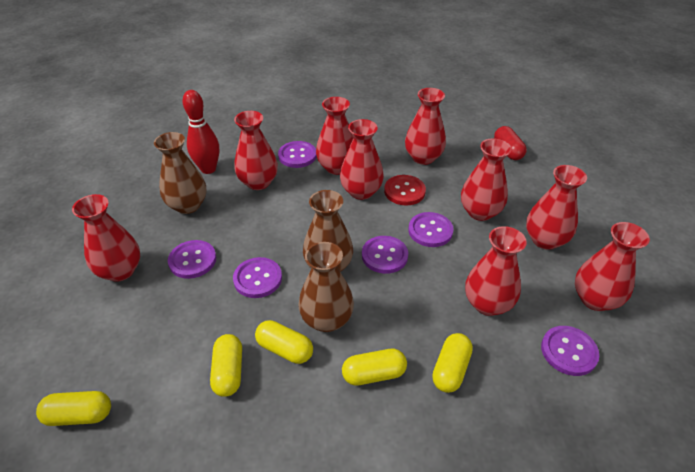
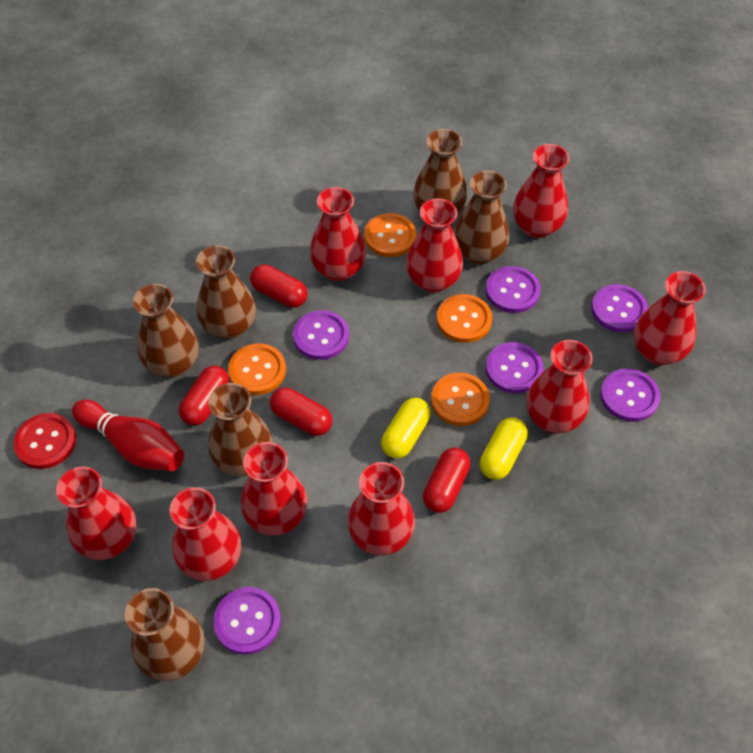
brown vase: [154,132,206,214] [298,242,354,332] [303,190,353,272] = 3 -> [125,588,205,681] [133,284,199,377] [196,245,256,339] [208,383,273,476] [413,129,467,214] [454,170,509,265] = 6
orange button: none = 0 -> [228,344,286,395] [364,213,416,257] [431,373,490,426] [437,294,492,343] = 4
red capsule: [494,126,527,160] = 1 -> [179,366,229,426] [250,264,308,308] [270,387,333,436] [423,447,470,513] = 4
yellow capsule: [36,391,111,426] [210,334,242,397] [255,320,313,364] [342,349,407,386] [432,333,473,393] = 5 -> [381,398,431,459] [480,417,528,480] = 2

